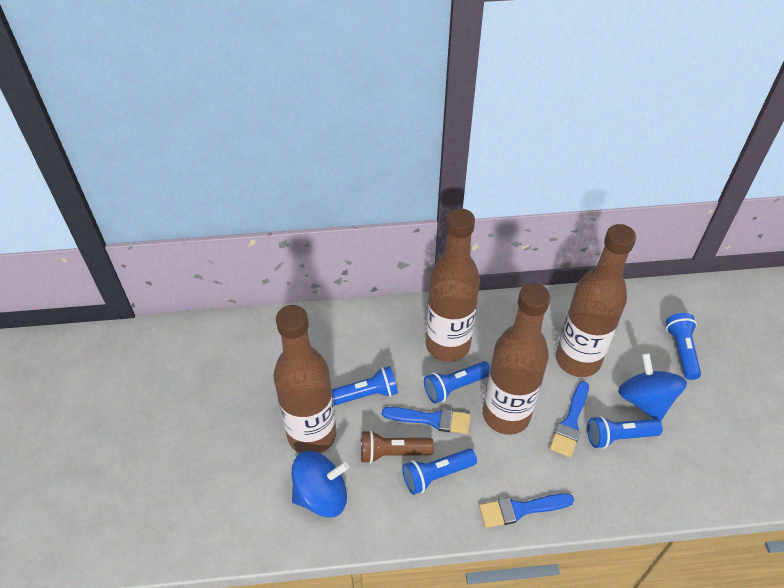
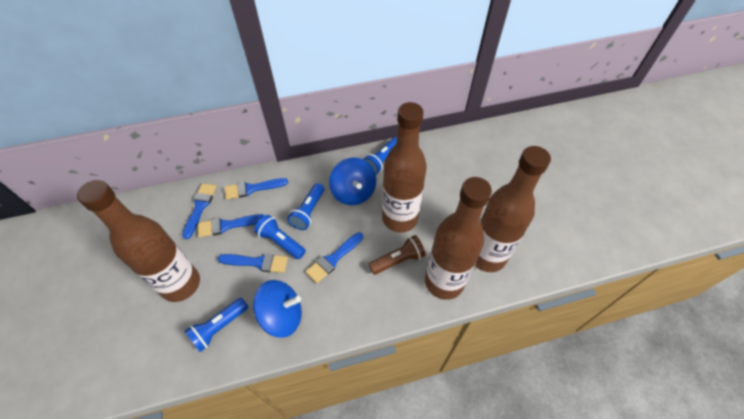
blue brush: [382,407,470,434] [479,493,574,528] [550,381,589,457] = 3 -> [182,183,217,239] [198,214,265,237] [218,253,288,273] [225,178,288,200] [306,232,363,283] = 5
blue flashlight: [332,366,398,406] [402,449,477,495] [424,361,490,403] [587,416,663,449] [666,313,701,380] = 5 -> [184,298,248,352] [254,215,306,259] [287,183,324,230] [363,137,397,174] = 4

